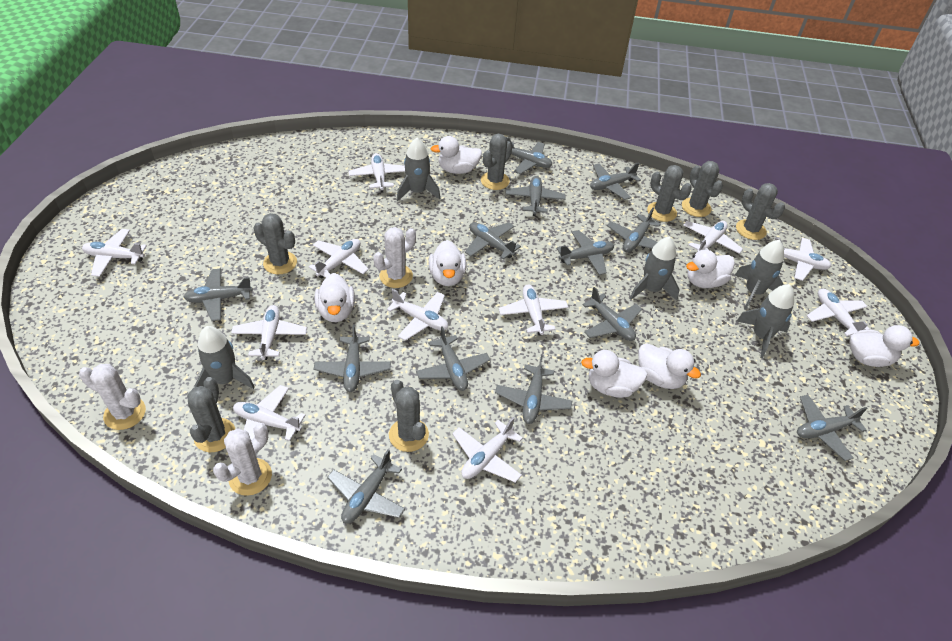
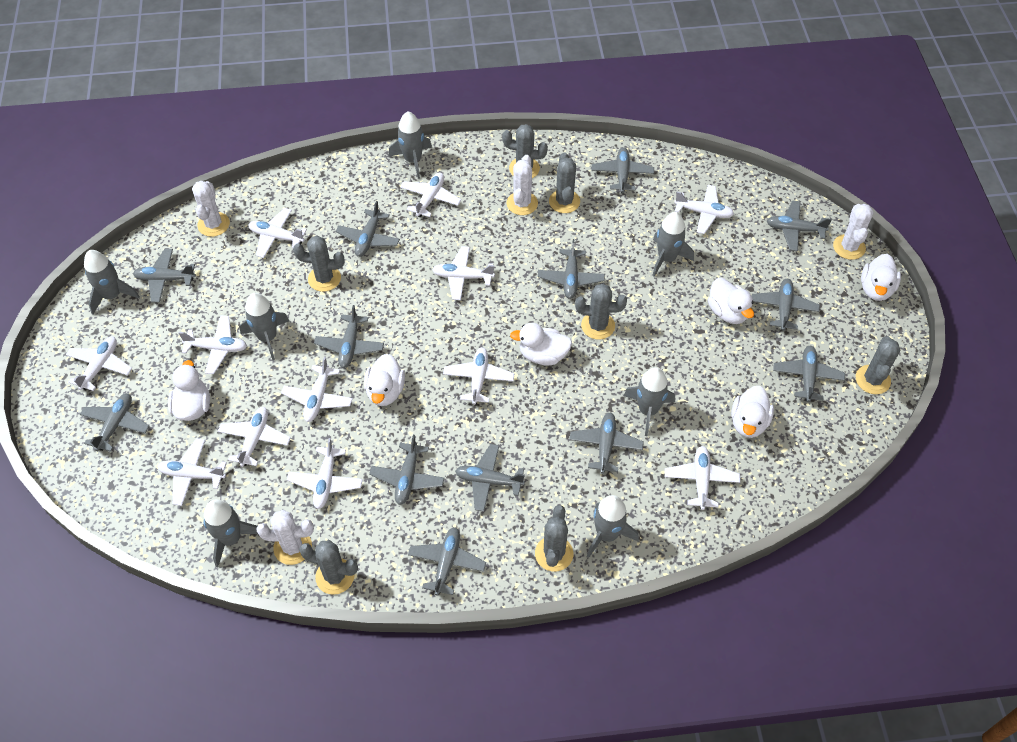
grey rocket: [194,326,255,389] [397,138,440,201] [630,236,680,301] [735,240,784,309] [737,284,794,358] = 5 -> [84,250,140,314] [204,500,258,567] [240,293,289,360] [389,111,432,179] [587,495,639,558] [624,367,675,436] [652,212,694,277] = 7
white cactus: [79,364,146,430] [213,424,272,496] [373,227,416,288] = 3 -> [192,181,230,237] [256,510,314,565] [506,155,538,215] [833,204,874,260] = 4
white duck: [315,273,355,322] [429,240,467,286] [431,136,482,174] [581,350,647,398] [638,343,701,389] [686,250,735,288] [849,325,920,367] = 7 -> [168,360,210,421] [364,354,405,406] [510,323,572,366] [708,278,754,324] [731,386,774,438] [861,254,901,301] = 6
white plane: [82,229,147,277] [231,305,307,360] [233,385,306,441] [309,239,369,278] [349,153,405,192] [387,289,448,341] [452,417,523,483] [499,285,568,336] [683,221,743,254] [775,237,832,281] [807,289,869,336] = 11 -> [66,337,132,391] [157,438,227,506] [178,315,247,374] [218,407,291,467] [248,208,307,258] [281,357,353,422] [287,438,363,509] [400,173,461,217] [432,246,495,300] [443,348,515,405] [665,446,740,510] [674,185,734,234] = 12

